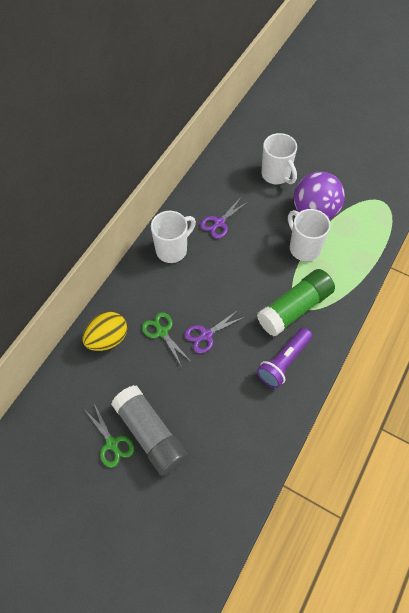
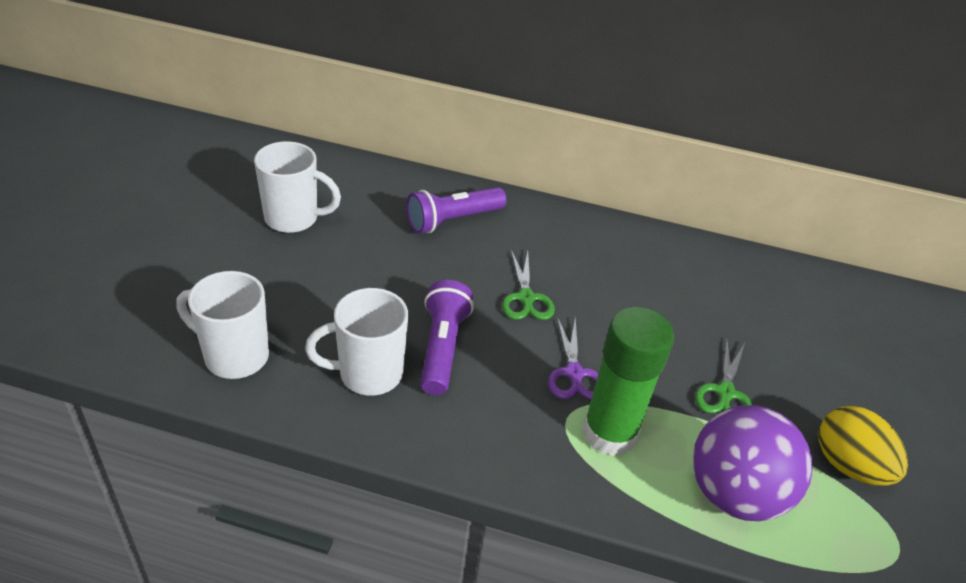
grey glue stick: [111,385,188,476] = 1 -> none = 0
purple flashlight: [257,328,312,388] = 1 -> [406,187,507,234] [420,280,474,395] = 2
purple scissors: [185,310,245,353] [200,199,248,239] = 2 -> [548,317,599,400] = 1

